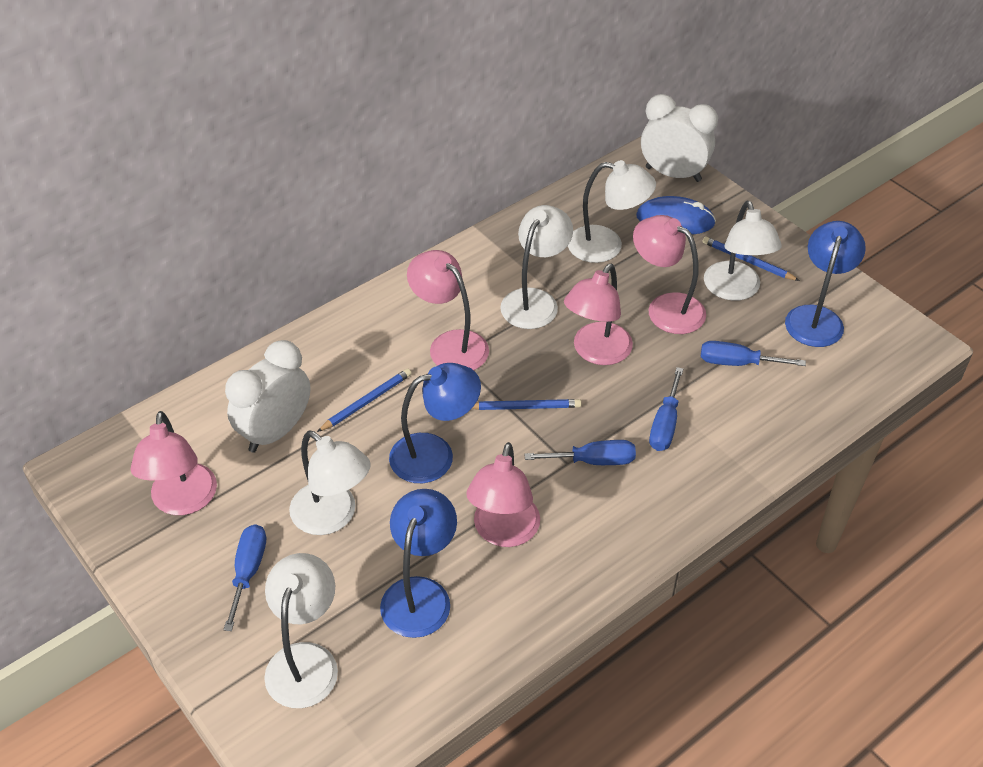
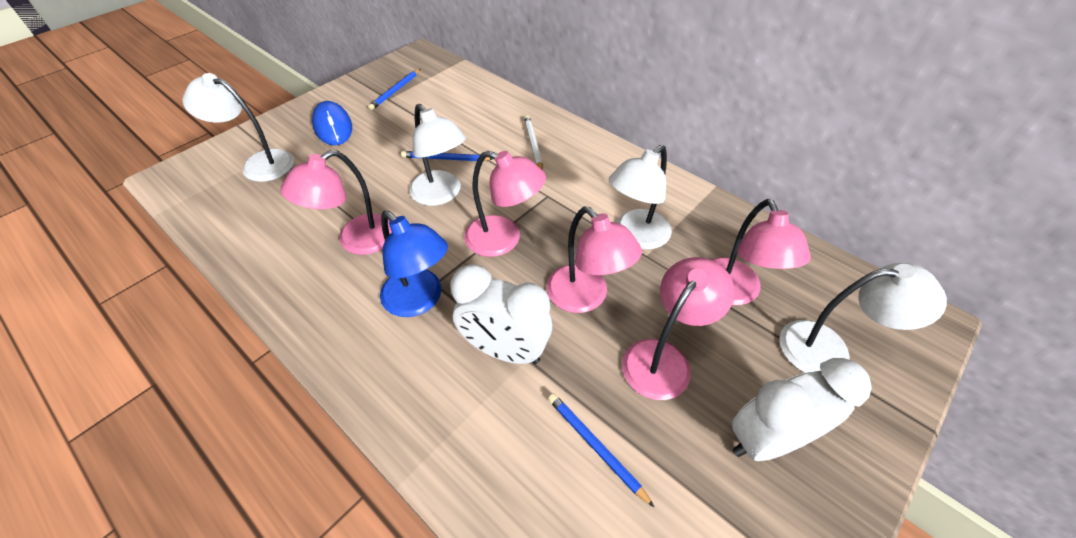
blue lamp: [380,489,457,638] [389,363,481,483] [785,221,866,347] = 3 -> [380,211,448,317] = 1
blue screwdriver: [224,524,266,631] [524,440,636,465] [649,367,683,451] [701,341,806,366] = 4 -> none = 0
white lamp: [264,553,338,708] [289,431,371,535] [500,205,573,329] [568,160,656,263] [704,201,782,301] = 5 -> [182,73,294,182] [409,104,466,206] [609,145,672,249] [780,263,947,373] = 4
white pencil: none = 0 -> [524,115,543,170] = 1

